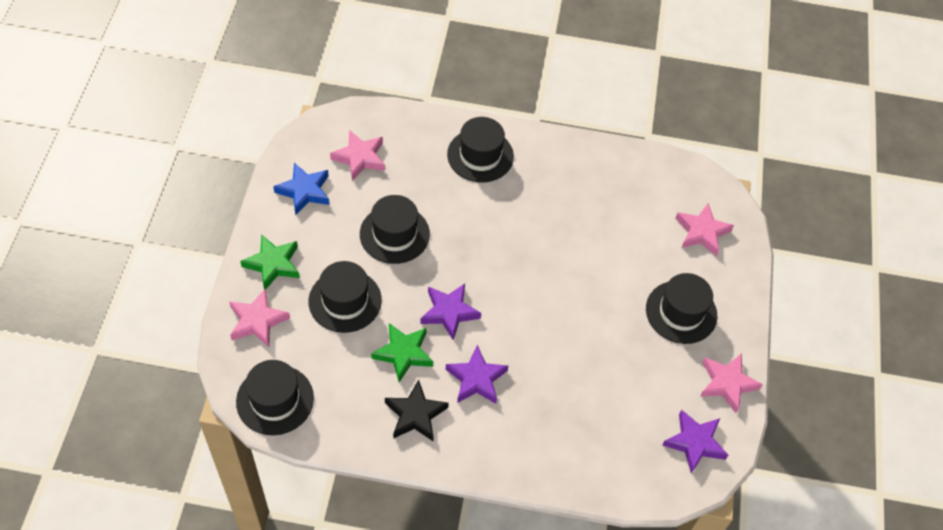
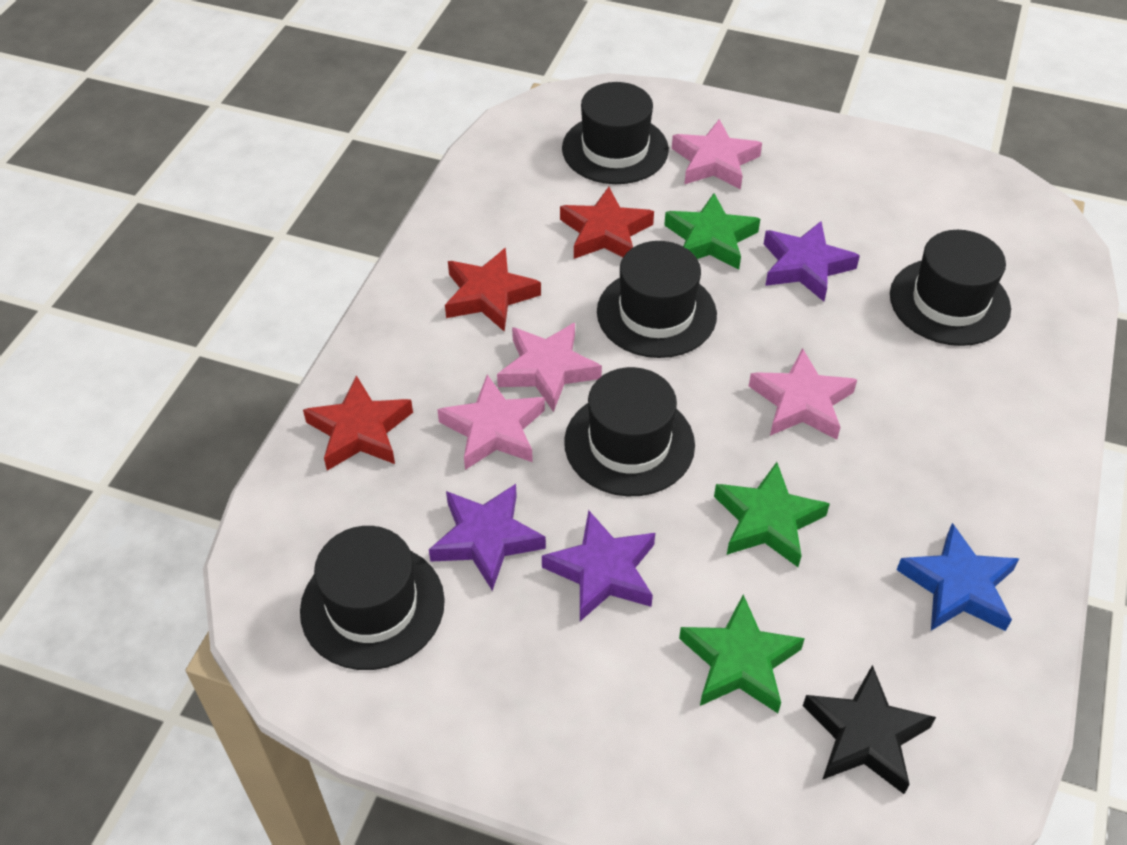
green star: [240,234,300,289] [371,323,433,382] = 2 -> [664,193,760,270] [679,595,805,713] [714,462,830,567] = 3
red star: none = 0 -> [303,375,413,471] [445,248,541,332] [560,187,654,259] = 3

